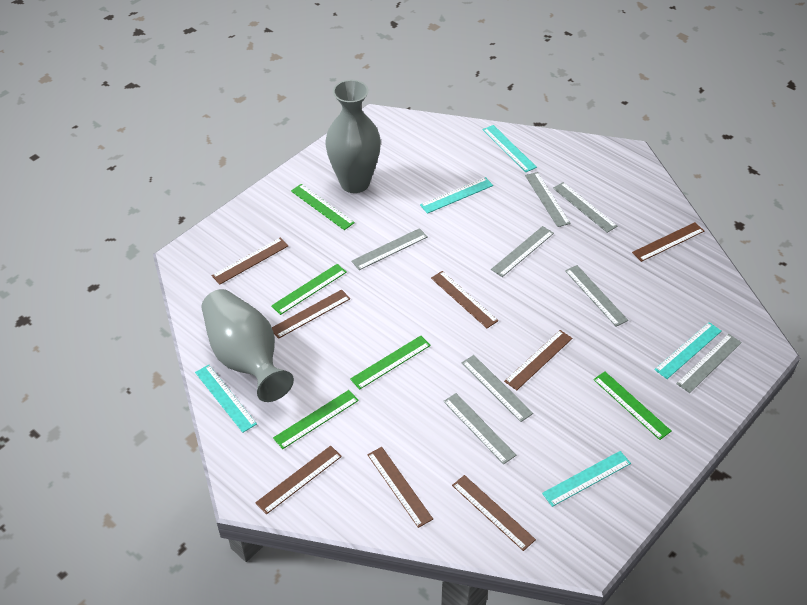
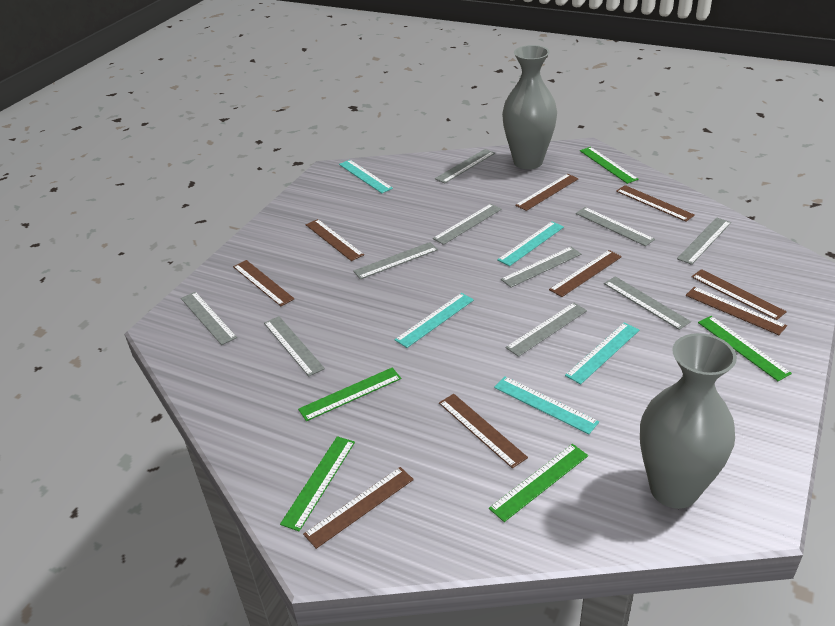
brown ruler: [212,238,288,285] [255,446,342,515] [272,289,350,339] [367,447,433,528] [431,271,498,328] [452,475,536,551] [504,330,573,390] [632,222,704,262] = 8 -> [233,260,294,306] [303,467,414,549] [306,219,364,261] [439,394,528,468] [515,174,579,211] [549,250,622,297] [616,185,695,222] [685,287,787,335] [691,269,787,320] = 9
grey ruler: [351,228,427,270] [443,393,516,464] [462,355,533,422] [491,226,554,277] [525,172,571,227] [553,182,618,233] [565,265,628,327] [676,334,742,393] = 8 -> [181,292,237,345] [264,316,325,376] [353,242,438,279] [433,204,502,245] [435,149,495,183] [501,247,581,287] [505,303,587,357] [576,207,655,246] [604,276,691,330] [677,217,731,265] = 10

